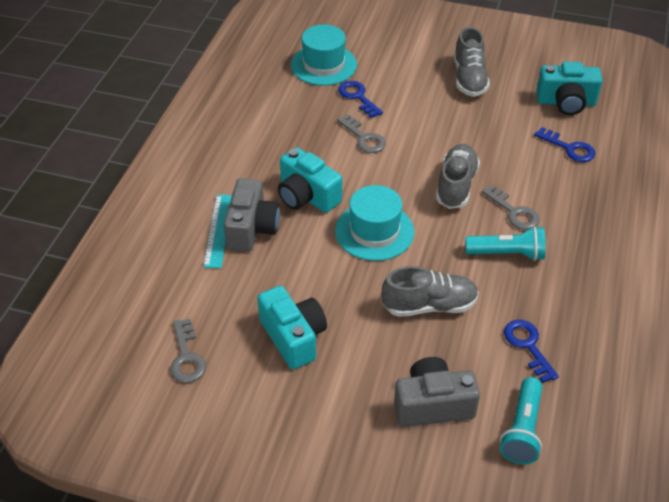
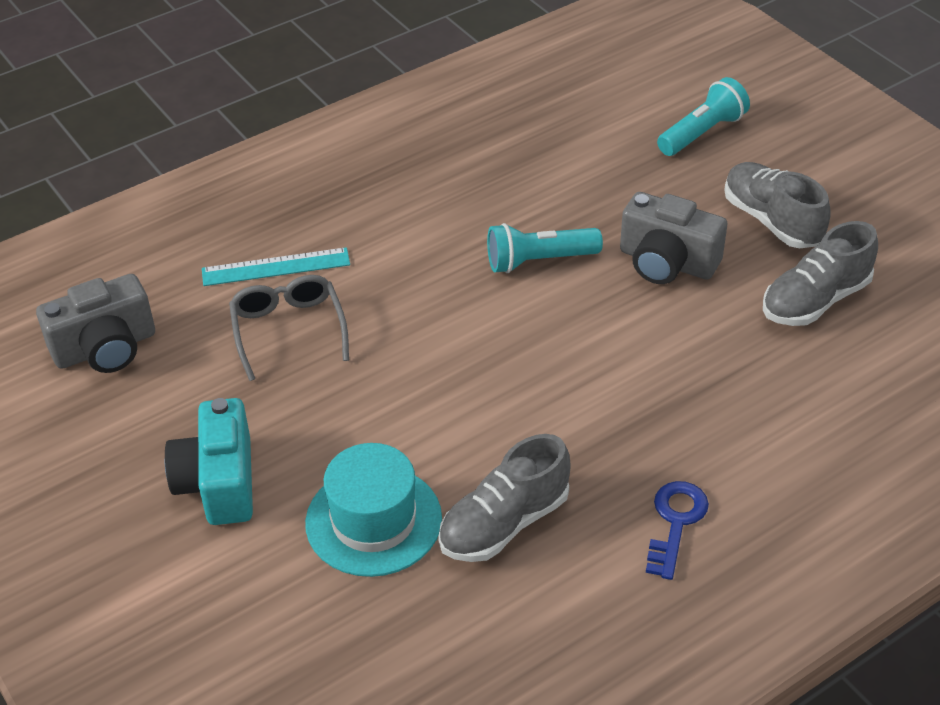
blue key: [338,81,383,118] [504,320,559,383] [534,127,595,162] = 3 -> [646,481,709,580] = 1
grey glasses: none = 0 -> [229,275,349,381] = 1
grey key: [170,319,206,383] [337,114,386,153] [482,185,540,230] = 3 -> none = 0
turquoise camera: [257,286,327,369] [278,147,342,213] [536,62,603,115] = 3 -> [165,398,253,525] = 1
turquoise hat: [291,25,357,86] [335,185,414,261] = 2 -> [305,443,442,577] = 1

